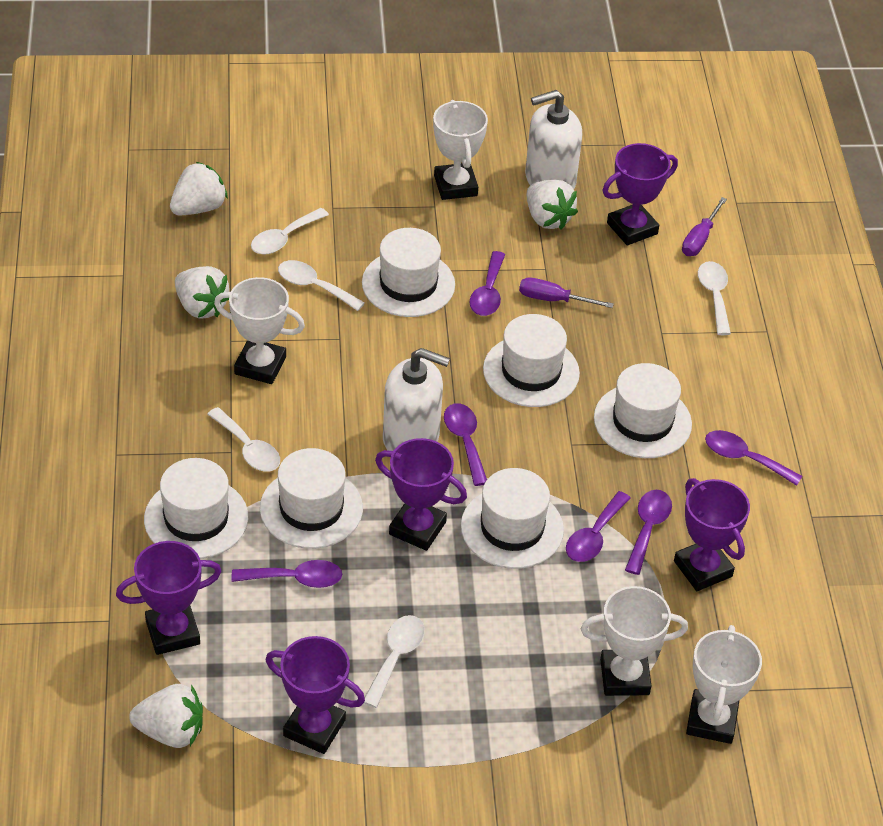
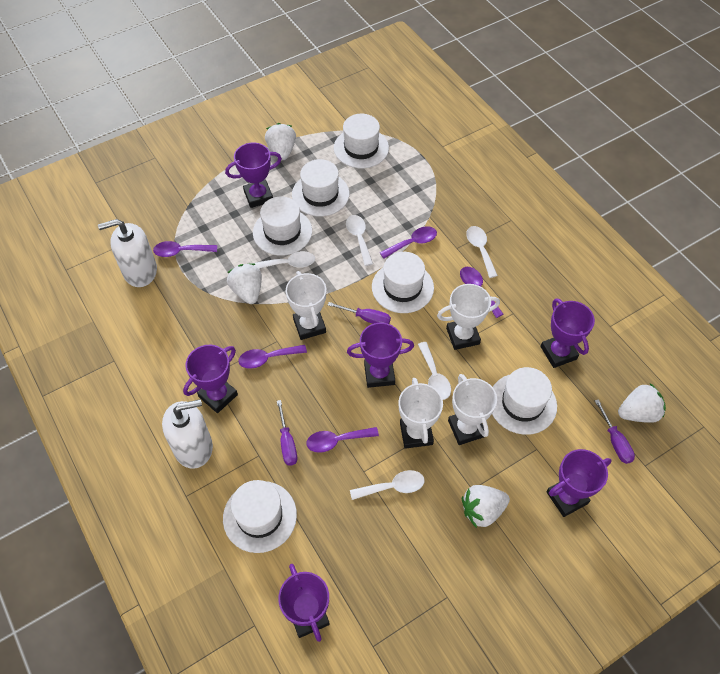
purple screwdriver: [519,277,614,308] [682,197,727,256] = 2 -> [277,400,297,466] [328,302,391,324] [595,399,635,464] = 3
purple spoon: [231,560,342,588] [444,403,487,486] [469,251,505,316] [566,491,631,562] [625,490,672,575] [705,430,802,486] = 6 -> [153,241,217,257] [238,345,307,369] [306,427,379,453] [380,226,437,259] [460,267,503,318] = 5
purple trophy: [116,541,222,655] [265,636,365,754] [375,438,467,551] [603,143,678,245] [674,478,750,591] = 5 -> [183,345,238,413] [225,143,282,208] [278,564,330,642] [347,323,414,388] [540,298,595,368] [546,449,612,517] = 6

